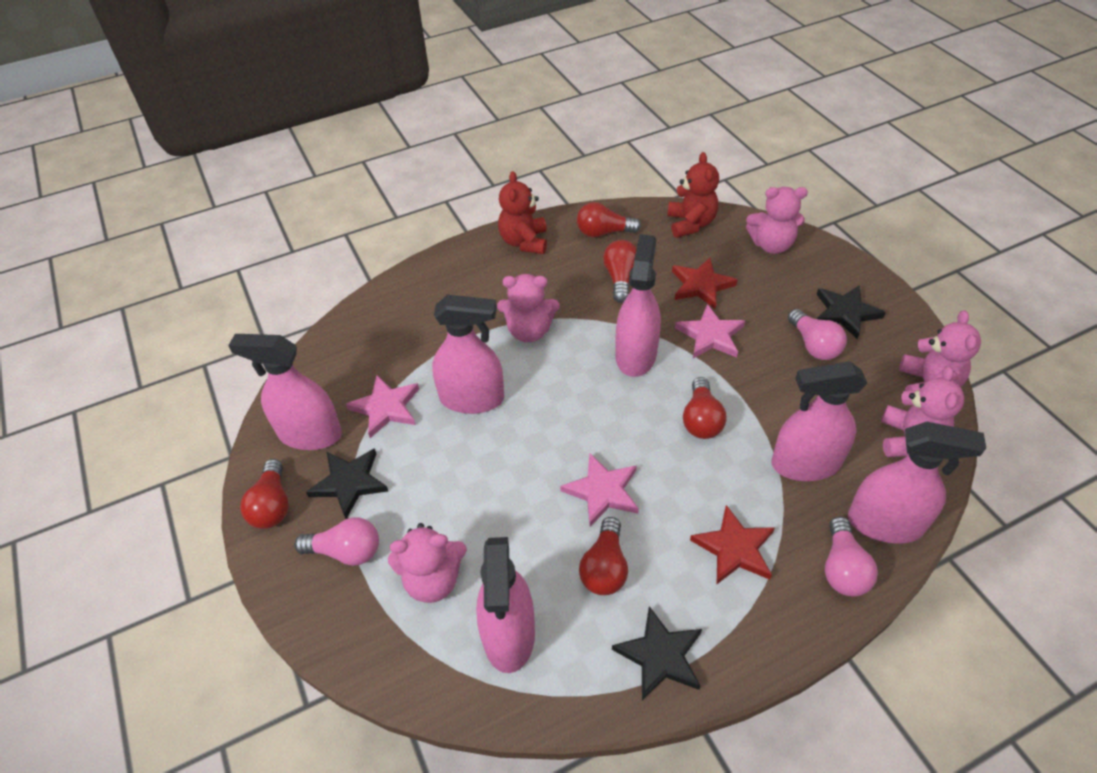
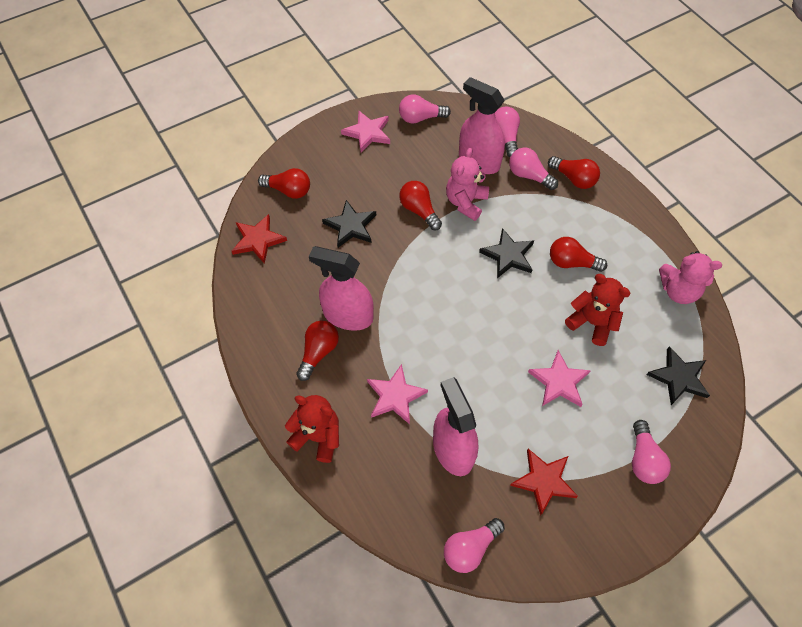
pink light bulb: [294,517,379,566] [788,309,847,360] [825,517,878,596] = 3 -> [399,94,451,124] [444,518,505,573] [495,107,520,157] [509,148,558,190] [632,420,671,484] = 5
pink spray bottle: [228,334,342,450] [432,295,504,414] [476,537,535,673] [615,234,661,377] [771,362,867,481] [848,422,986,544] = 6 -> [309,246,374,331] [433,377,478,476] [459,77,505,174] = 3
pink teddy bear: [388,523,467,603] [497,274,559,343] [746,187,808,254] [881,366,964,457] [899,310,981,391] = 5 -> [446,148,489,221] [659,251,722,304] = 2

